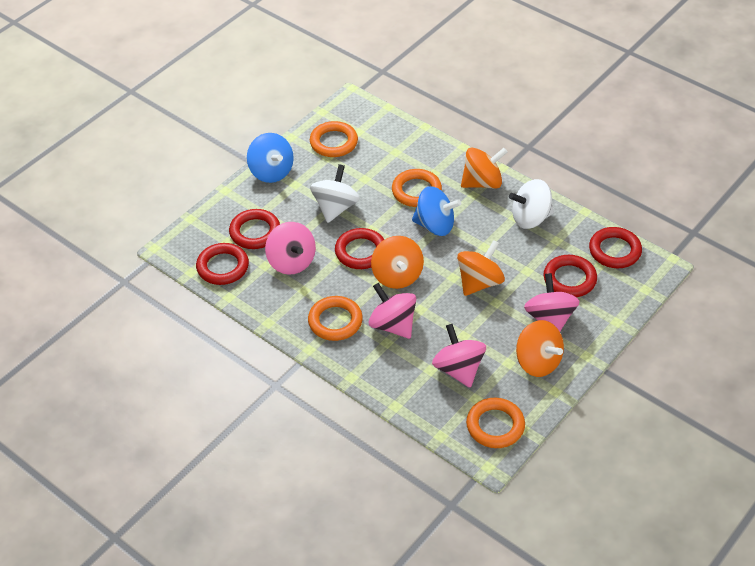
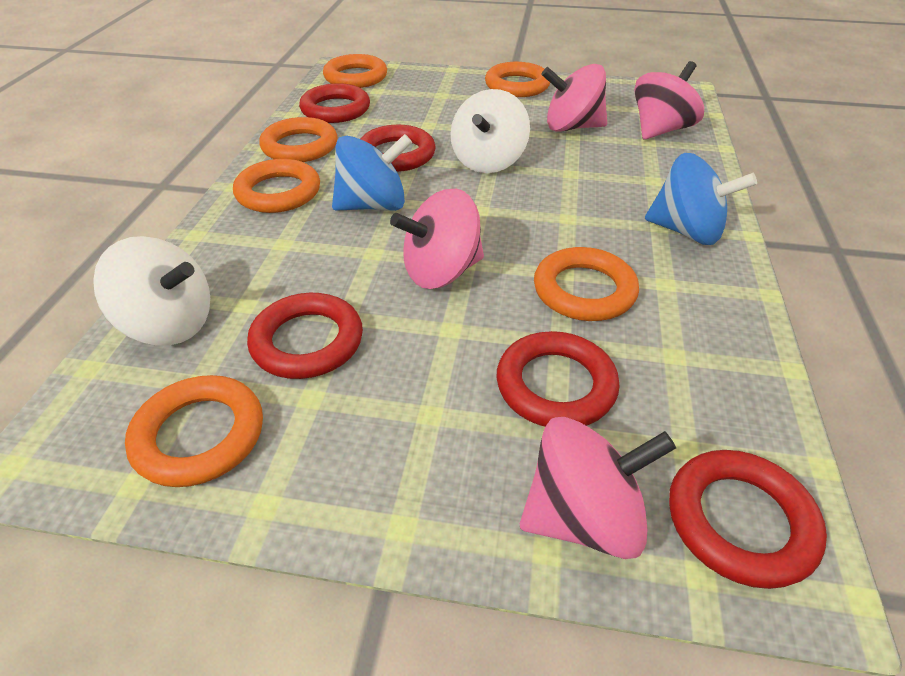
orange ring: [308,296,363,341] [310,121,358,157] [392,169,442,207] [466,398,525,448] = 4 -> [125,375,263,487] [233,159,320,213] [259,117,338,162] [323,54,387,88] [485,62,550,97] [534,247,639,321] = 6
orange spinning top: [371,236,424,289] [457,240,505,296] [461,148,507,188] [516,320,564,377] = 4 -> none = 0

